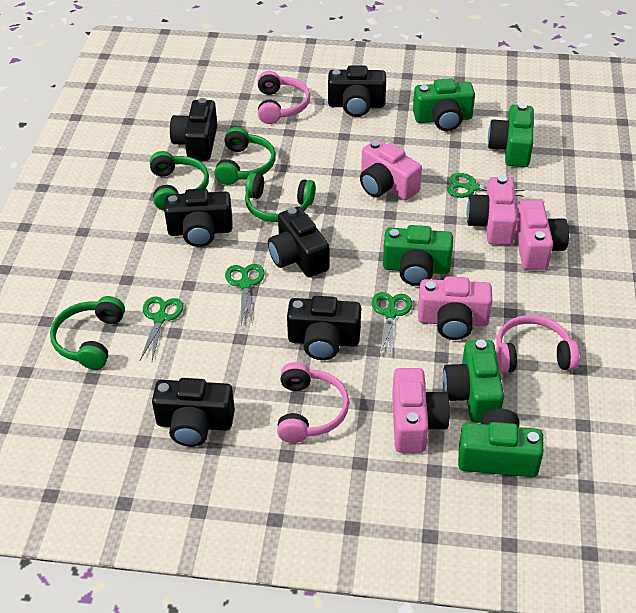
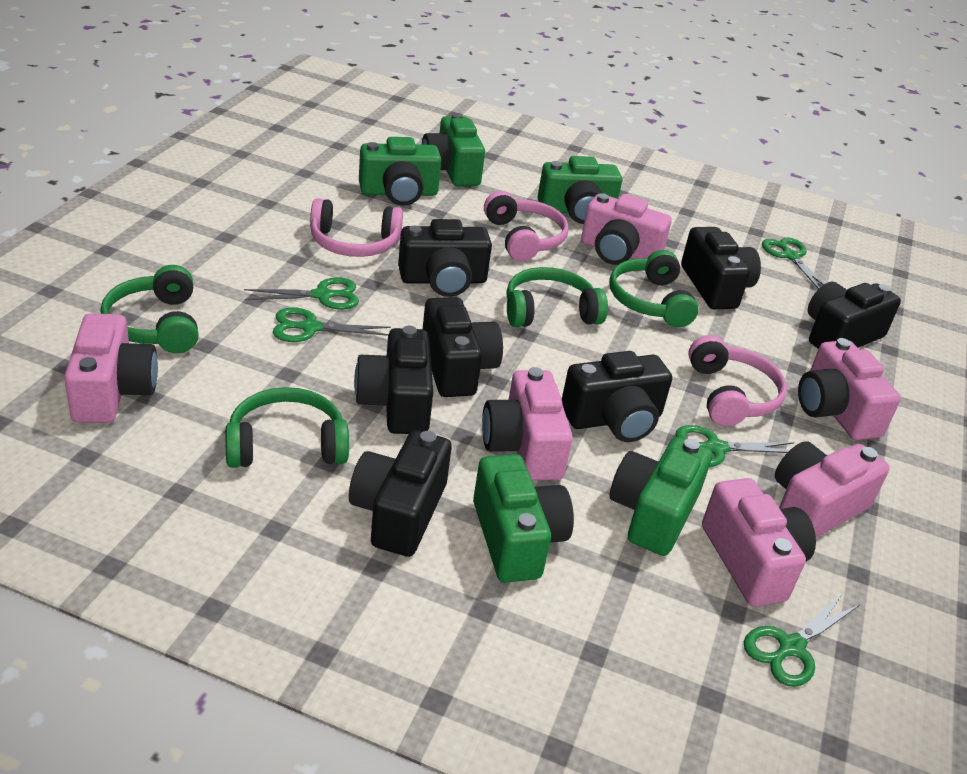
black camera: [152,378,235,447] [164,188,233,247] [170,98,217,161] [268,207,330,277] [287,296,361,360] [328,65,386,117] = 6 -> [349,430,452,557] [354,326,433,434] [398,219,492,297] [423,297,503,397] [562,351,672,442] [681,227,761,309] [808,282,901,349] = 7
green scissors: [140,296,183,361] [225,264,265,324] [372,292,412,358] [447,173,525,198] = 4 -> [244,277,359,310] [273,307,391,342] [675,425,794,467] [744,595,860,687] [762,237,825,289] = 5
pink camera: [360,139,422,200] [392,368,450,453] [418,276,492,340] [467,176,517,245] [515,200,569,270] = 5 -> [64,313,158,423] [482,367,573,481] [581,193,672,265] [702,478,816,607] [775,441,889,538] [798,338,901,440] = 6

